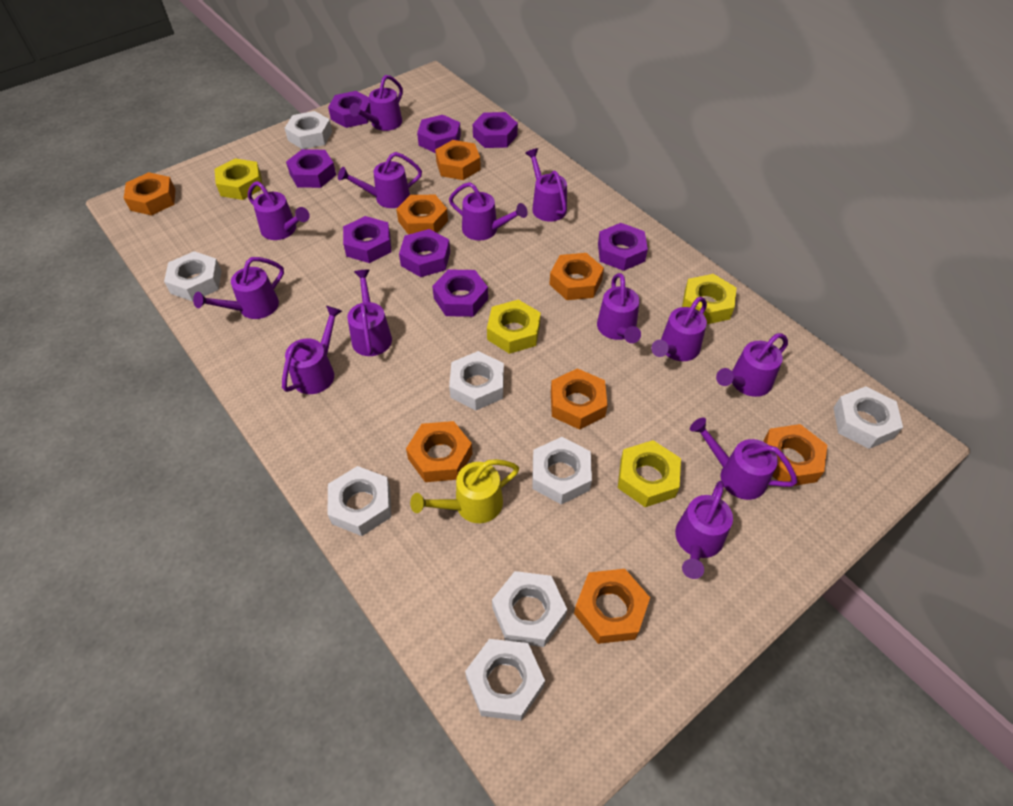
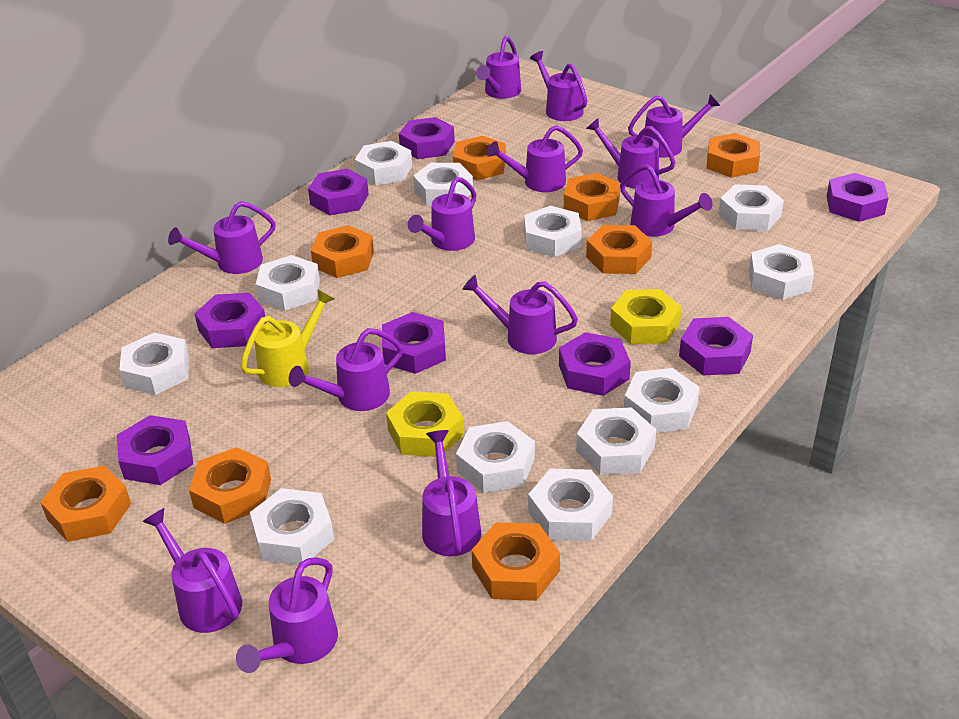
white nut: [164,251,222,301] [285,111,332,149] [327,466,391,536] [449,351,504,410] [465,639,545,721] [492,571,567,647] [532,437,592,504] [834,386,903,449] = 8 -> [119,333,189,395] [250,488,334,565] [256,255,320,311] [355,141,412,185] [413,163,473,206] [456,421,535,493] [524,206,582,257] [528,469,613,541] [576,407,656,475] [624,368,700,433] [718,184,784,231] [749,244,814,300] = 12
yellow nut: [214,158,262,200] [487,300,541,354] [618,440,681,507] [682,274,737,324] = 4 -> [386,392,464,457] [610,289,682,344] = 2

